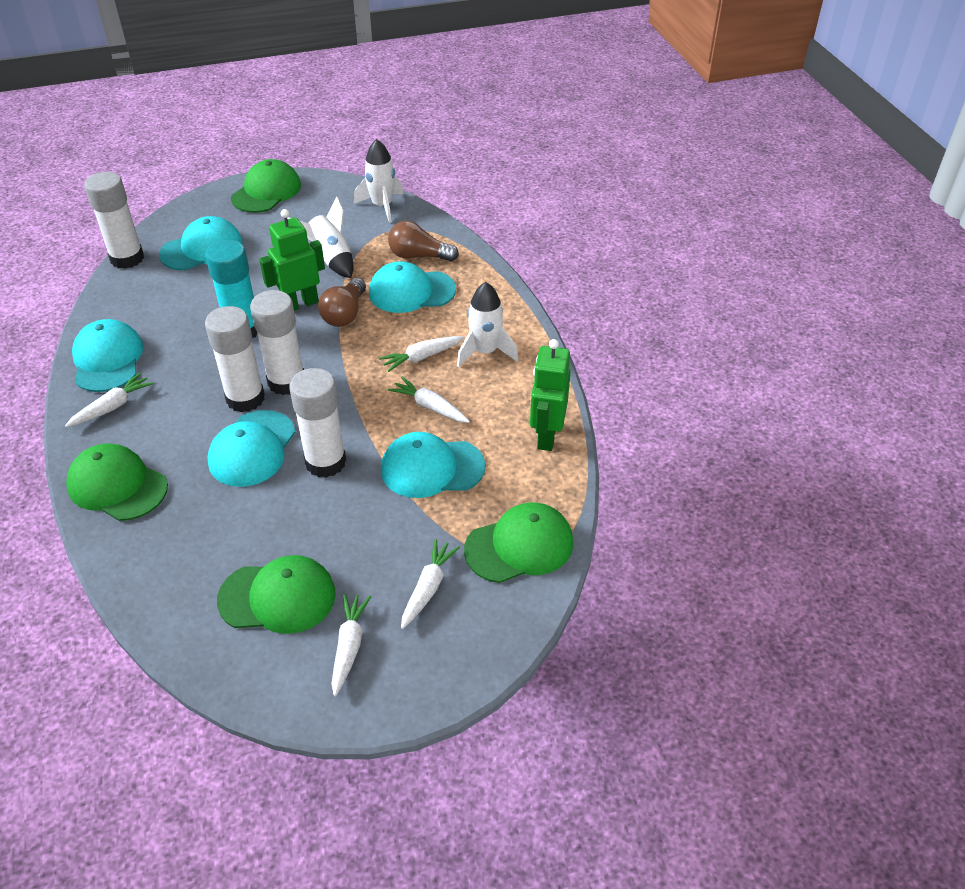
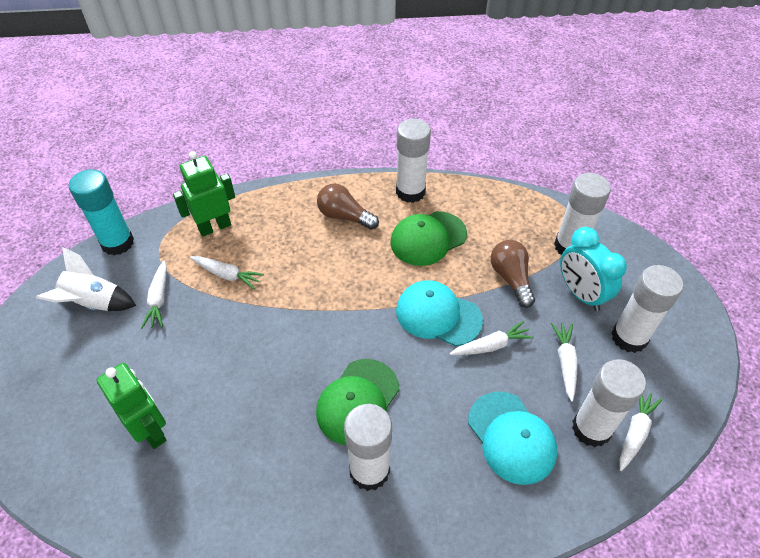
green cap: [66,443,168,521] [217,555,336,634] [231,159,301,213] [464,502,573,583] = 4 -> [316,359,399,445] [390,211,467,266] = 2
turquoise cap: [72,319,143,392] [159,216,243,270] [207,410,295,487] [369,261,456,313] [381,432,485,498] = 5 -> [396,280,483,346] [468,391,557,485] = 2
turquoise clock: none = 0 -> [560,227,627,311] = 1
white glue stick: [84,172,144,269] [205,306,265,412] [250,290,304,395] [290,368,346,478] = 4 -> [344,404,392,491] [396,119,431,203] [554,173,611,255] [572,359,646,447] [611,265,683,353] = 5
white rocket: [287,197,354,278] [354,139,404,223] [457,282,518,367] = 3 -> [36,247,136,311] = 1

